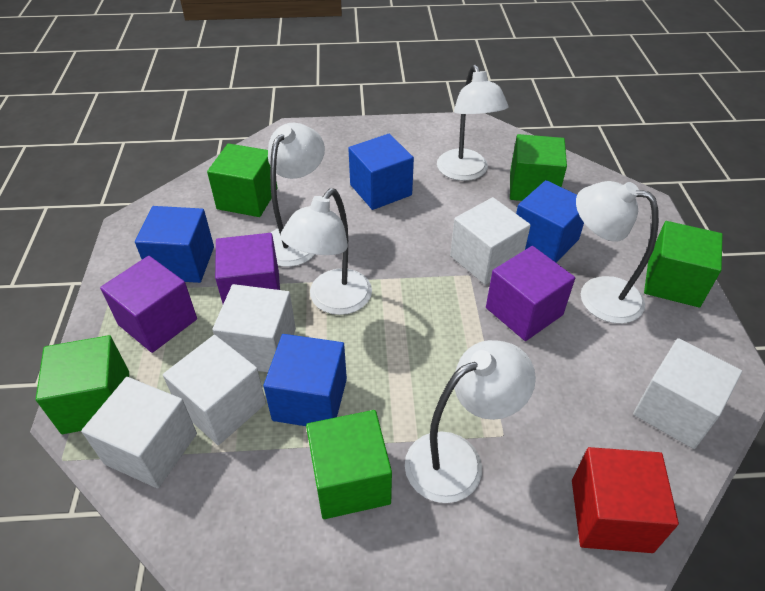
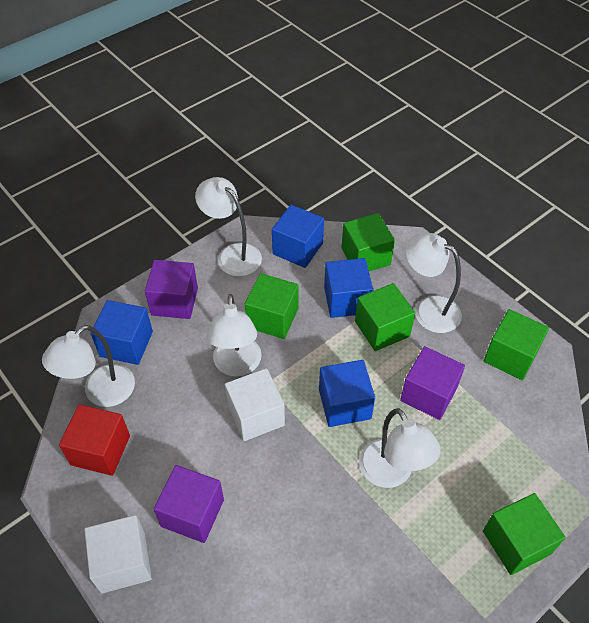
white cube: [81,377,197,488] [163,335,266,445] [212,284,296,372] [450,197,531,285] [633,338,742,449] = 5 -> [84,515,152,594] [225,368,285,441] = 2

